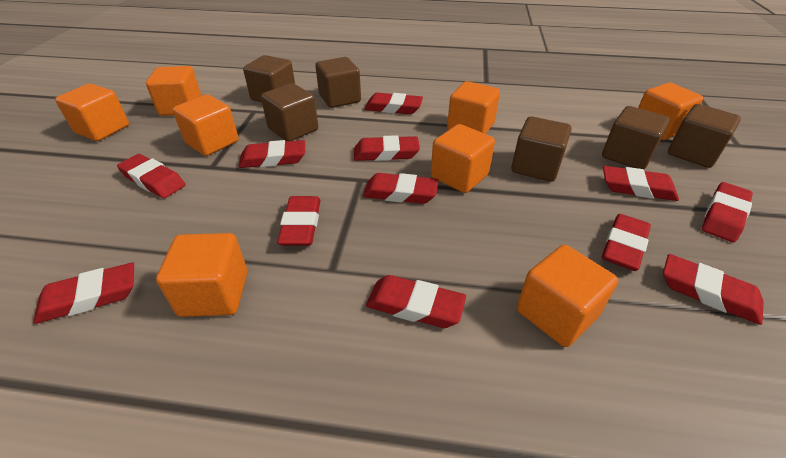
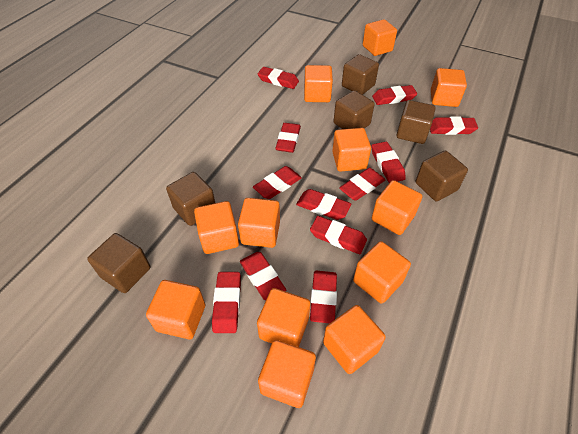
orange cube: [55,83,129,141] [146,66,202,116] [156,233,248,317] [172,95,239,156] [431,124,495,193] [447,81,500,134] [517,245,618,347] [638,82,703,140] = 8 -> [146,280,205,339] [194,201,239,254] [238,198,280,248] [257,288,310,347] [258,340,316,408] [304,65,333,102] [323,305,386,374] [332,128,371,172] [353,241,411,304] [363,19,397,56] [372,180,422,235] [431,68,467,107] = 12

